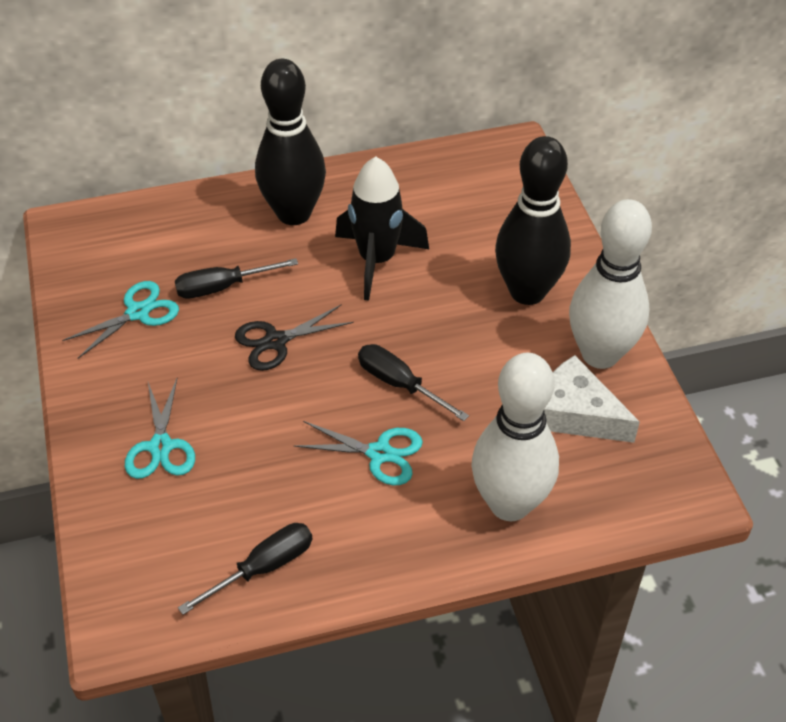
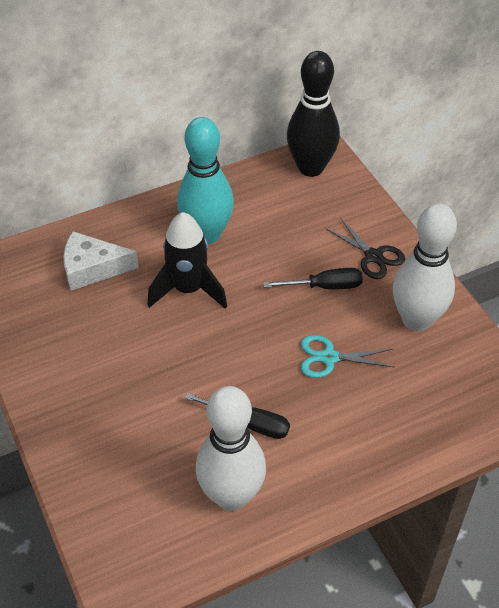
black bowling pin: [255,59,326,225] [495,136,571,305] = 2 -> [287,51,340,177] = 1
black screwdriver: [175,258,298,299] [178,523,312,615] [358,344,469,421] = 3 -> [185,393,290,439] [264,268,363,290] = 2
turquoise bowling pin: none = 0 -> [177,117,234,244] = 1
turquoise scissors: [62,281,179,358] [125,379,195,479] [294,421,423,485] = 3 -> [301,335,394,378] = 1

